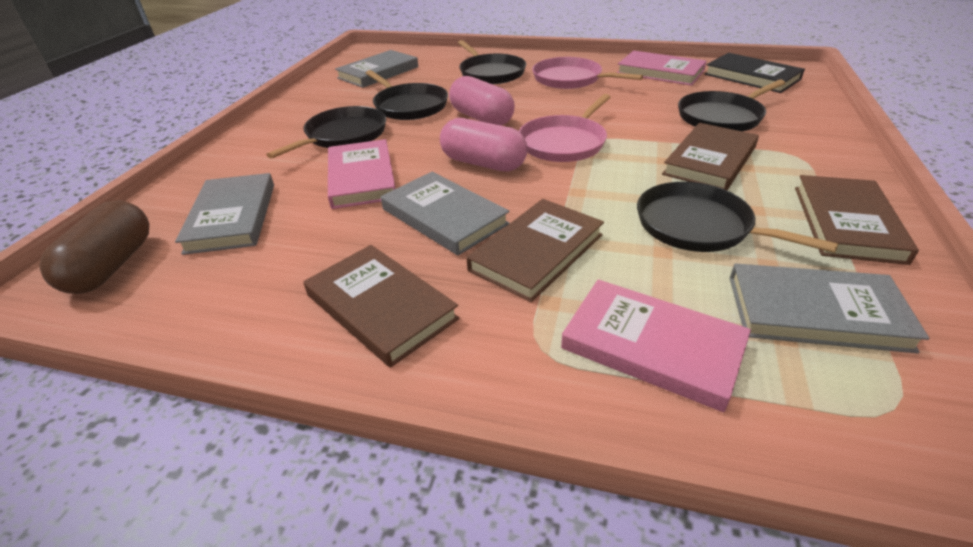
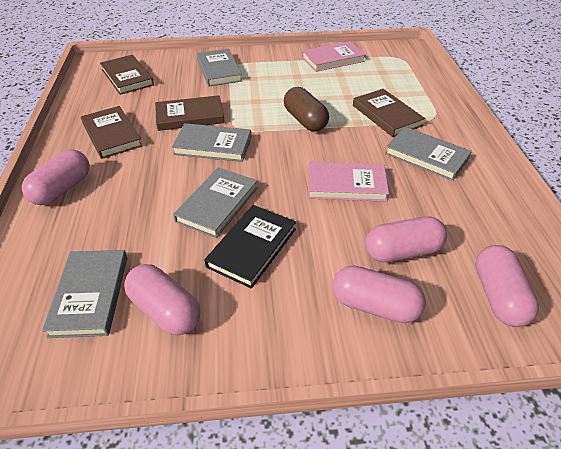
black pan: [266,106,386,159] [366,70,448,120] [458,40,526,84] [637,182,839,253] [678,80,785,131] = 5 -> none = 0
grey book: [175,173,274,255] [335,50,418,88] [381,172,510,255] [730,263,929,353] = 4 -> [42,250,127,338] [172,123,251,162] [173,167,258,238] [197,49,242,87] [385,127,472,181] = 5
pink book: [328,139,395,209] [561,279,751,412] [617,51,706,86] = 3 -> [302,41,366,72] [308,161,389,202] = 2
pink capsule: [440,118,527,171] [449,76,515,125] = 2 -> [22,149,90,205] [124,264,200,335] [332,265,426,323] [365,216,447,262] [476,245,539,327] = 5
pink pan: [519,94,610,162] [532,57,643,89] = 2 -> none = 0

